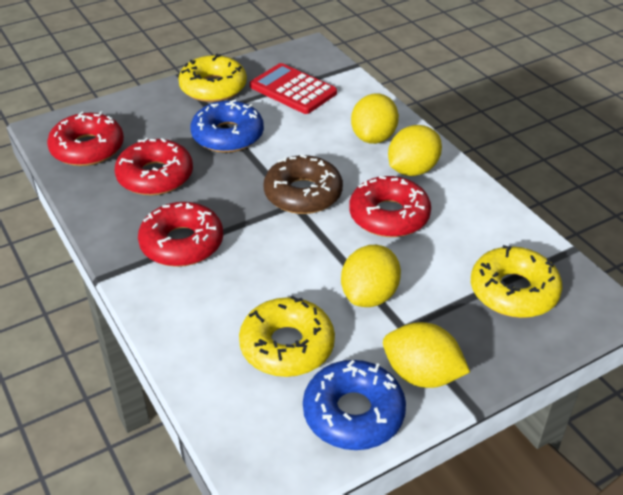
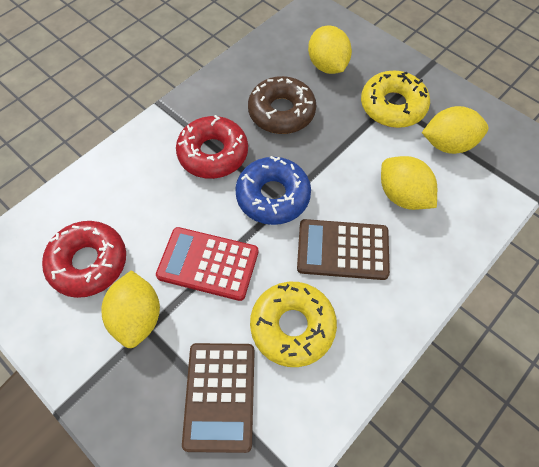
blue donut: [190,100,264,153] [303,360,406,450] = 2 -> [235,156,311,225] = 1
brown calculator: none = 0 -> [182,343,255,453] [297,219,390,280] = 2
red donut: [47,112,124,166] [115,138,193,196] [138,202,223,267] [349,176,431,237] = 4 -> [42,221,126,298] [176,115,248,179] = 2
yellow donut: [178,54,247,102] [239,295,335,377] [471,245,562,318] = 3 -> [250,282,337,367] [361,71,430,128] = 2

